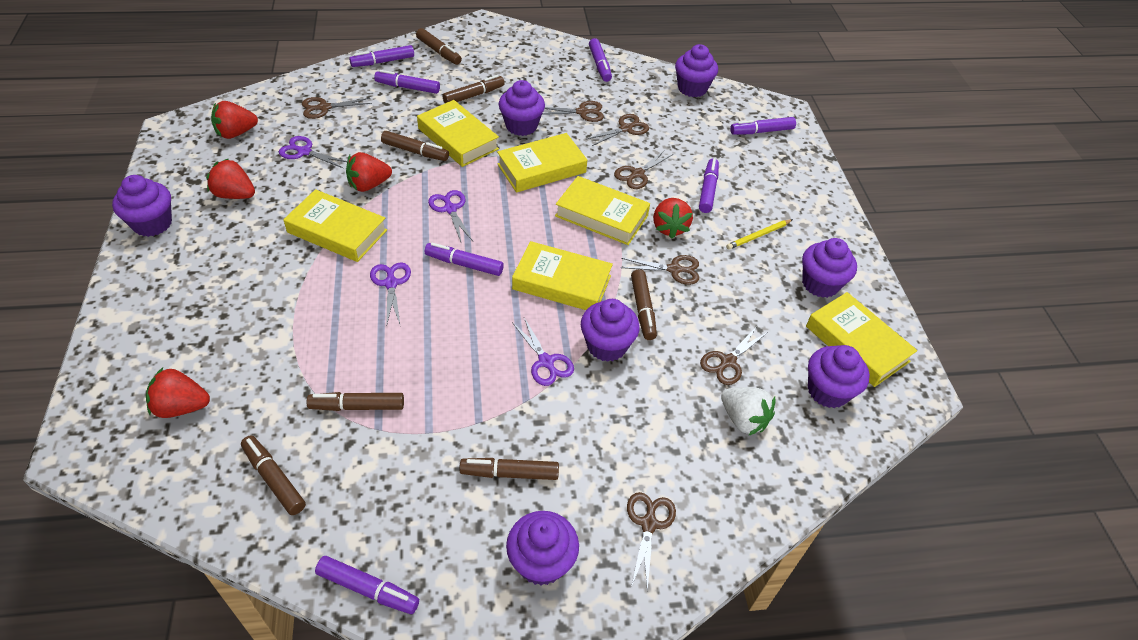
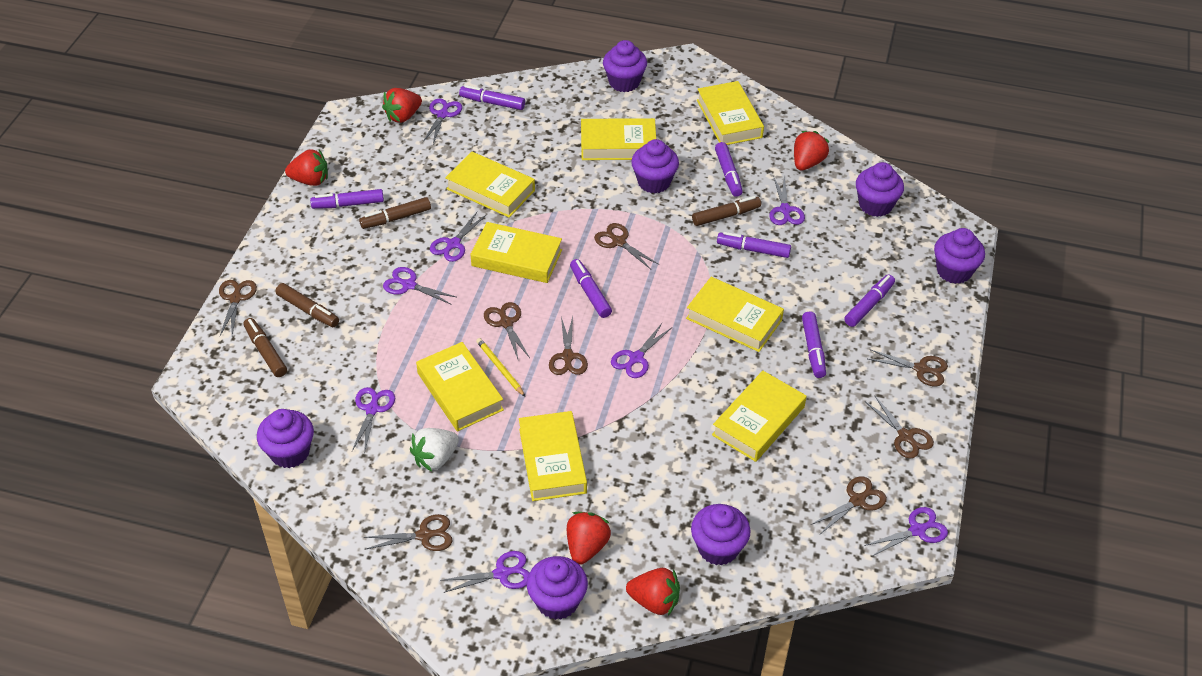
brown marker: [241,435,306,515] [307,392,404,411] [381,131,449,161] [416,28,462,65] [443,75,505,103] [459,458,559,480] [631,269,657,340] = 7 -> [243,318,287,377] [276,283,339,327] [359,197,431,229] [692,196,761,226] = 4
brown scissors: [302,97,372,119] [542,101,604,122] [587,114,649,146] [614,150,673,189] [620,255,699,285] [627,492,676,591] [700,326,768,385] = 7 -> [219,280,257,336] [364,514,453,551] [484,302,530,359] [549,317,588,375] [594,223,659,269] [811,476,887,534] [865,395,934,458] [868,349,948,387] = 8
purple scissors: [279,136,347,169] [370,262,411,324] [428,190,473,242] [512,318,574,386] = 4 -> [352,387,395,454] [383,267,456,305] [423,99,462,144] [430,212,486,262] [440,551,529,593] [611,323,671,378] [769,176,805,225] [864,507,948,557] = 8
yellow book: [283,189,387,262] [417,100,499,167] [497,133,587,193] [512,241,613,310] [555,176,650,245] [806,292,918,387] = 6 -> [416,342,504,432] [445,152,535,218] [470,222,562,283] [519,411,587,501] [581,118,656,160] [686,277,784,352] [697,81,764,145] [712,371,807,462] = 8

